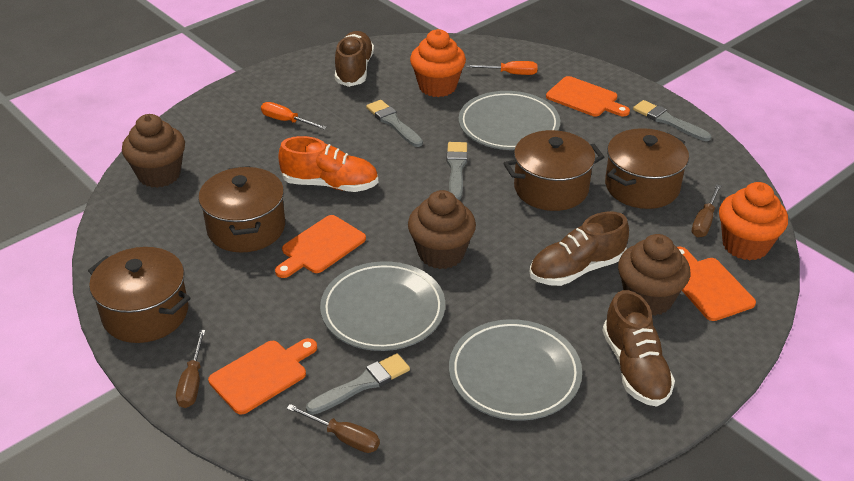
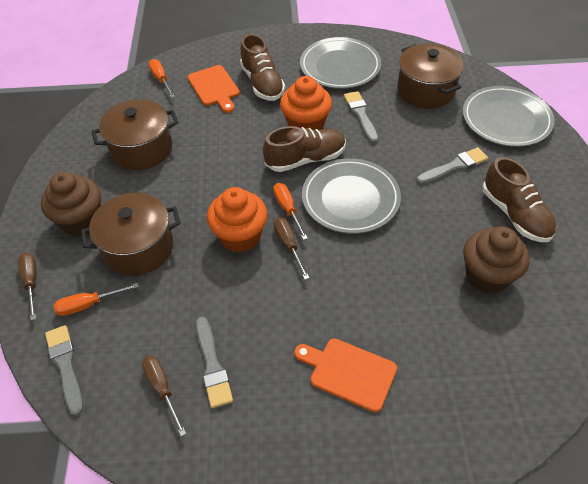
brown cupcake: [122,114,185,188] [408,190,476,269] [618,234,690,316] = 3 -> [41,172,101,236] [463,226,530,294] = 2
brown pot: [88,247,191,343] [198,166,285,252] [503,130,604,211] [605,128,689,209] = 4 -> [81,193,180,276] [91,99,178,170] [397,44,464,109] = 3
orange cutting board: [208,338,317,415] [275,215,366,278] [546,76,630,117] [677,246,756,321] = 4 -> [188,65,240,113] [294,338,397,412] = 2
orange screwdriver: [261,102,327,130] [466,61,538,75] = 2 -> [54,283,139,316] [149,59,175,98] [273,183,308,240] = 3
orange shoe: [278,136,378,192] = 1 -> none = 0

